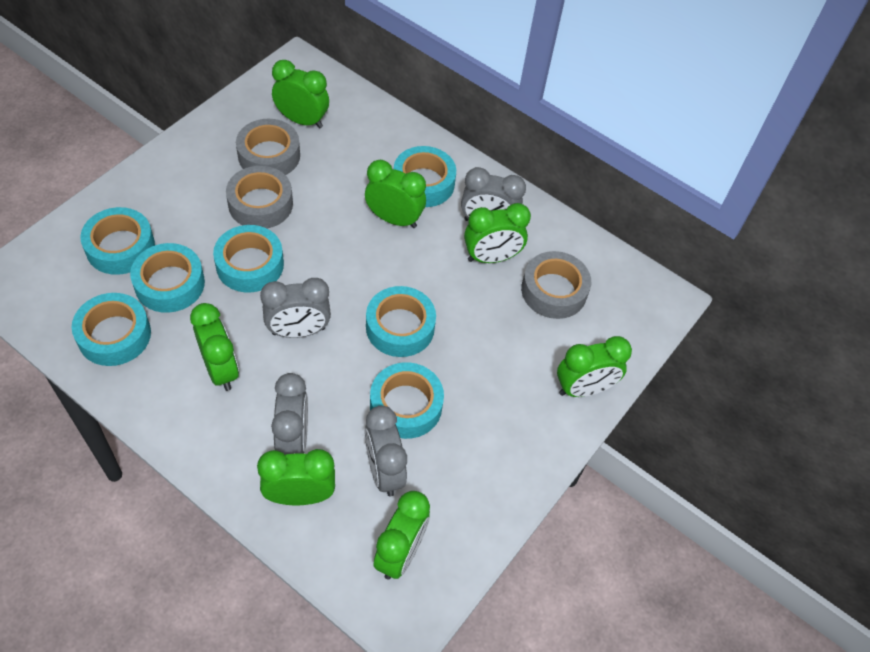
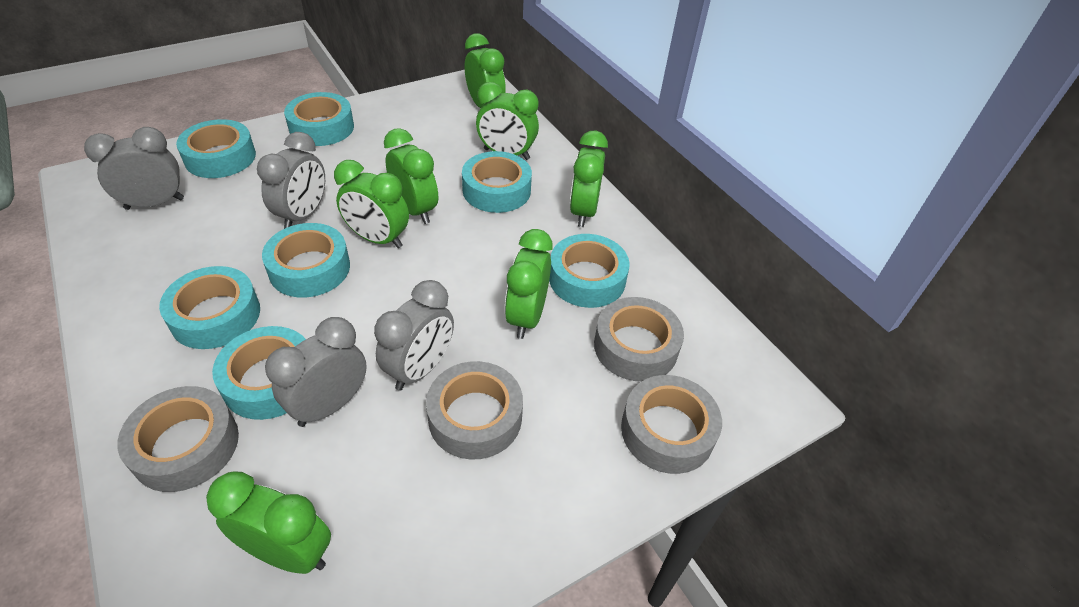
grey tape: [226,166,293,229] [236,119,300,175] [521,251,591,319] = 3 -> [117,386,239,492] [426,361,523,460] [594,297,684,382] [621,375,722,474] = 4

